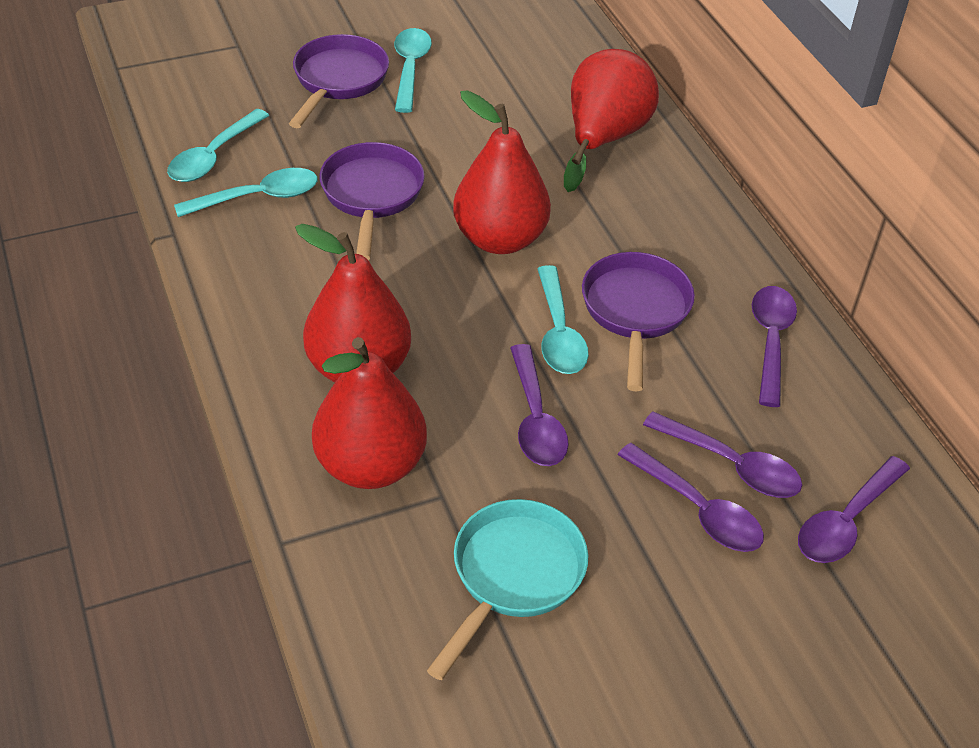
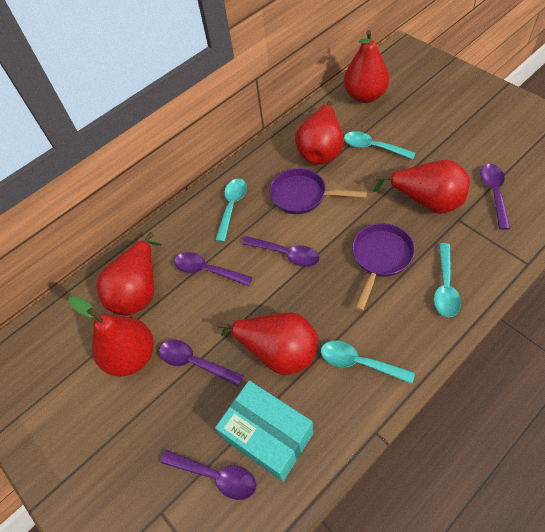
purple pan: [289,34,389,128] [320,142,425,260] [582,252,695,391] = 3 -> [270,168,367,214] [352,223,415,311] = 2
red pear: [295,224,411,382] [312,337,427,489] [453,90,551,254] [564,49,659,192] = 4 -> [69,296,154,376] [96,232,162,316] [217,313,318,375] [295,101,344,165] [344,30,389,103] [373,160,470,214] = 6
turquoise box: none = 0 -> [215,381,313,482] = 1
turquoise pan: [427,499,588,680] = 1 -> none = 0

